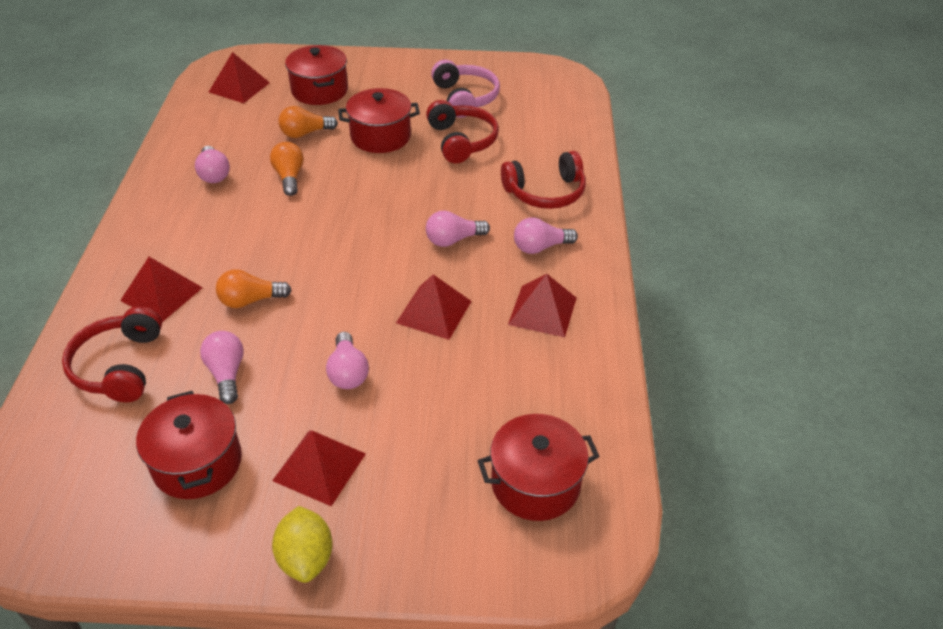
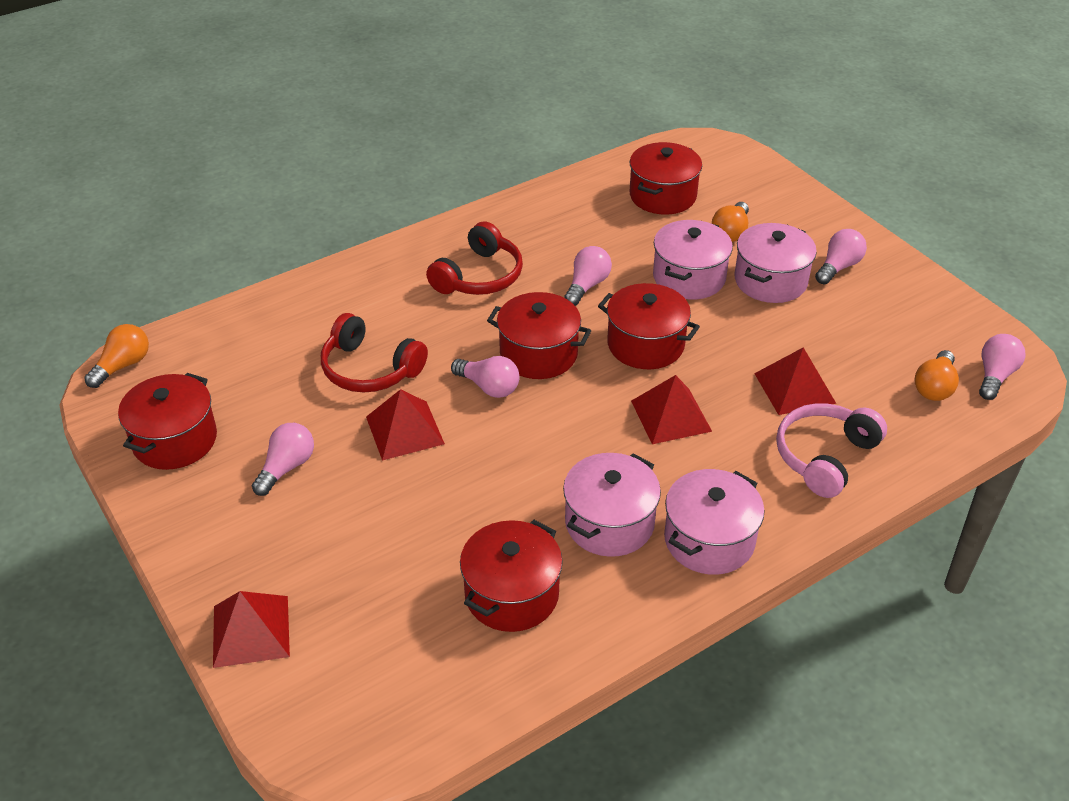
pink pot: none = 0 -> [563,453,661,557] [653,220,733,300] [664,469,764,575] [735,223,817,303] = 4
red headphones: [62,306,162,402] [426,100,499,163] [501,151,586,209] = 3 -> [321,313,428,393] [426,221,523,295] = 2
red pot: [136,391,242,499] [285,45,348,105] [338,88,420,153] [478,414,599,521] = 4 -> [118,373,217,470] [460,520,563,632] [487,292,591,379] [598,283,700,369] [630,142,702,214] = 5
red pyramid: [120,257,203,322] [209,52,270,103] [272,431,366,506] [396,274,472,340] [508,274,576,337] = 5 -> [213,591,290,668] [366,389,445,460] [631,375,712,444] [754,347,836,415] = 4
yellow lemon: [272,506,333,583] = 1 -> none = 0

